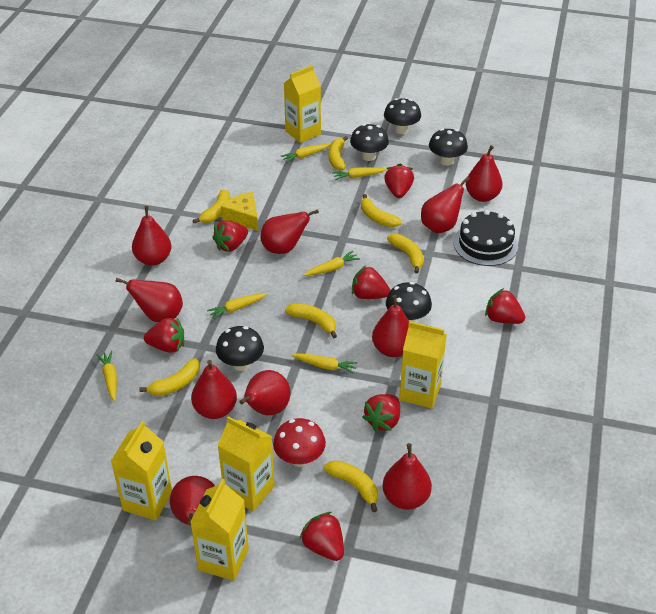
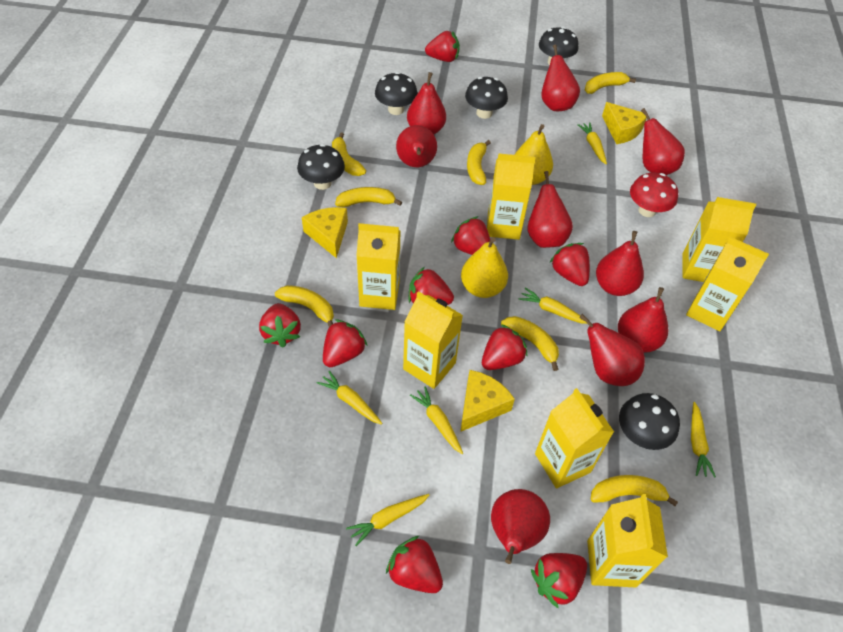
black cake: [454,210,518,266] = 1 -> none = 0
red pear: [115,278,183,322] [132,206,171,266] [170,476,215,525] [191,360,237,419] [239,370,291,415] [260,209,319,254] [372,295,409,357] [383,443,432,510] [421,176,470,233] [466,145,503,202] = 10 -> [396,125,437,167] [407,72,446,134] [491,489,550,564] [528,171,573,248] [541,45,580,111] [579,314,645,386] [596,231,644,296] [618,287,668,353] [641,108,685,175] = 9
red strawberry: [144,318,184,353] [212,220,248,252] [300,512,344,561] [352,266,390,299] [362,394,400,432] [384,164,414,198] [485,288,525,324] = 7 -> [259,303,301,348] [323,319,367,367] [386,536,443,593] [409,267,454,305] [425,31,460,62] [451,216,490,255] [482,324,527,370] [531,553,587,608] [550,243,590,286] = 9
yellow carton: [111,421,172,520] [190,479,249,581] [217,416,275,511] [284,65,321,143] [399,321,447,409] = 5 -> [356,223,401,310] [403,291,463,389] [487,153,535,240] [535,388,614,488] [587,494,668,587] [683,197,756,282] [686,237,769,331] = 7
yellow cheese: [221,192,258,231] = 1 -> [302,207,348,258] [460,370,515,432] [602,102,647,144] = 3
yellow pear: none = 0 -> [461,237,508,298] [515,124,553,185] = 2

